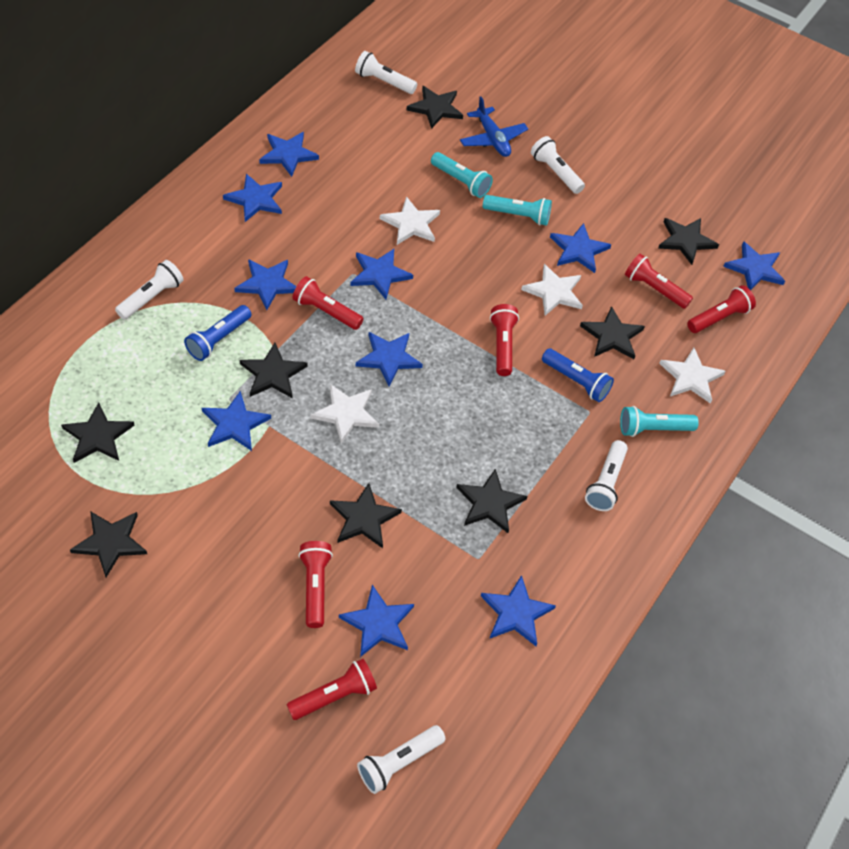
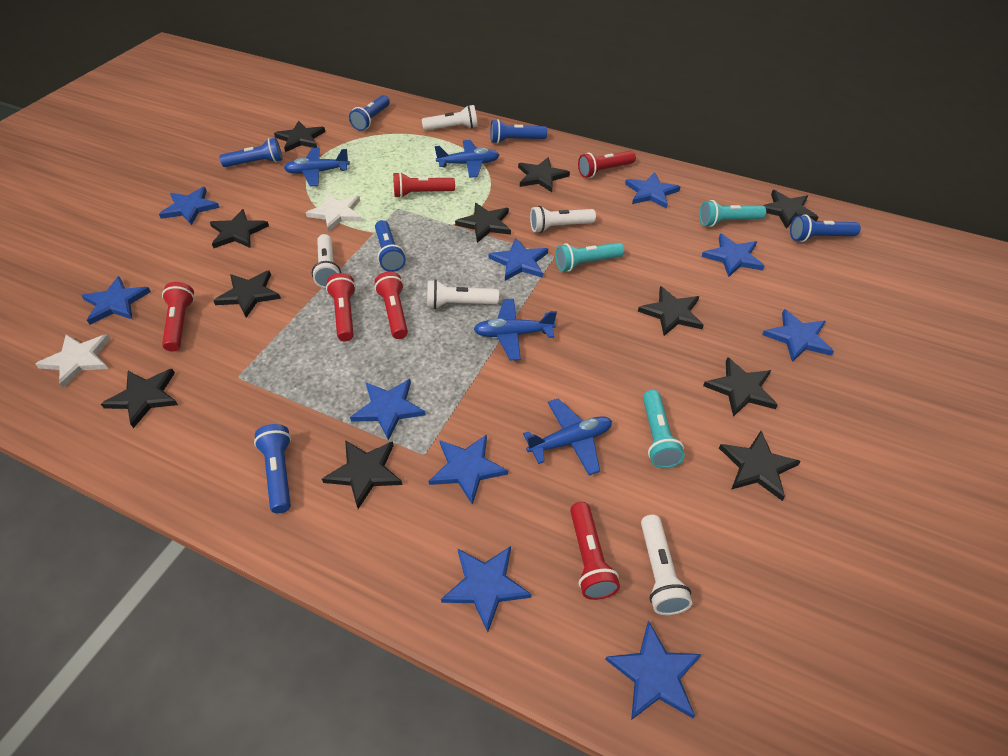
black star: [61,402,134,463] [70,511,147,577] [240,343,308,398] [330,483,402,548] [407,86,463,128] [456,469,527,533] [580,306,645,359] [658,218,719,265] = 8 -> [101,369,178,428] [210,209,269,248] [213,270,281,318] [274,121,326,152] [322,440,403,509] [455,203,511,243] [518,157,570,192] [638,286,704,336] [703,357,778,417] [719,431,801,501] [763,190,818,228] = 11
blue flashlight: [184,305,252,361] [542,348,614,402] = 2 -> [219,138,283,167] [254,424,291,513] [349,95,390,131] [375,220,406,272] [490,119,547,144] [790,214,861,242] = 6
blue plane: [460,97,528,157] = 1 -> [284,148,350,186] [435,140,499,178] [474,299,557,360] [523,399,612,475] = 4
white star: [311,384,379,443] [380,196,440,245] [521,264,583,316] [659,348,726,404] = 4 -> [35,334,110,388] [306,193,362,232] = 2

